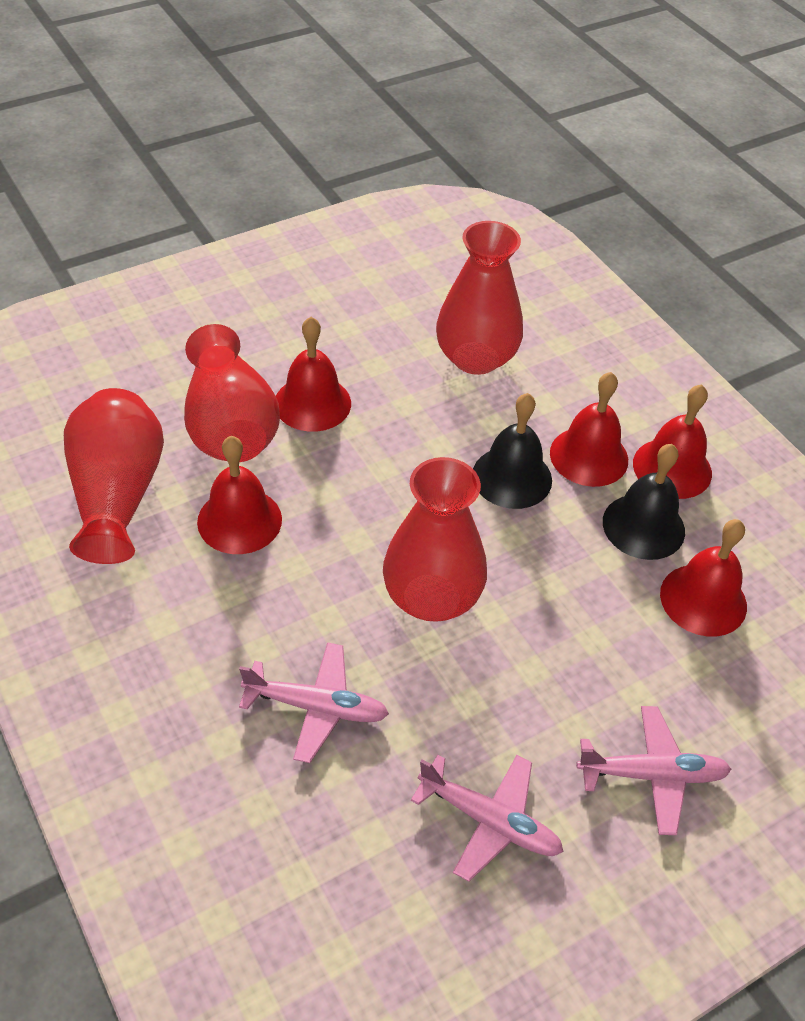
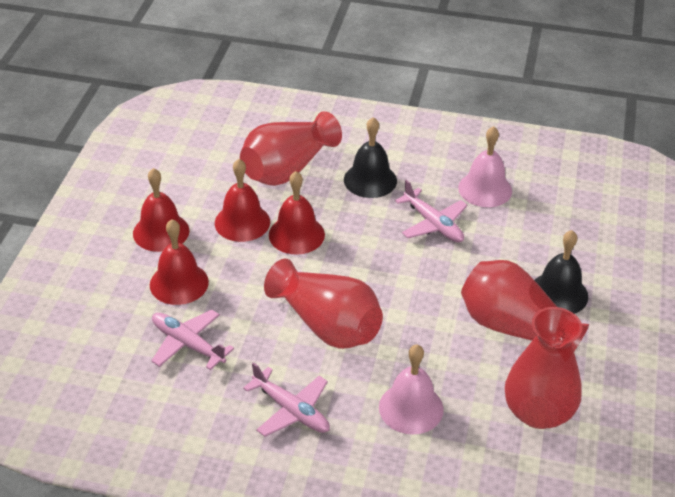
pink bell: none = 0 -> [379,345,444,434] [458,126,512,207] = 2
red bell: [197,436,282,554] [276,317,351,432] [550,372,628,487] [633,384,712,499] [660,519,747,637] = 5 -> [133,168,189,252] [150,219,209,305] [215,159,270,242] [269,171,325,255] = 4

